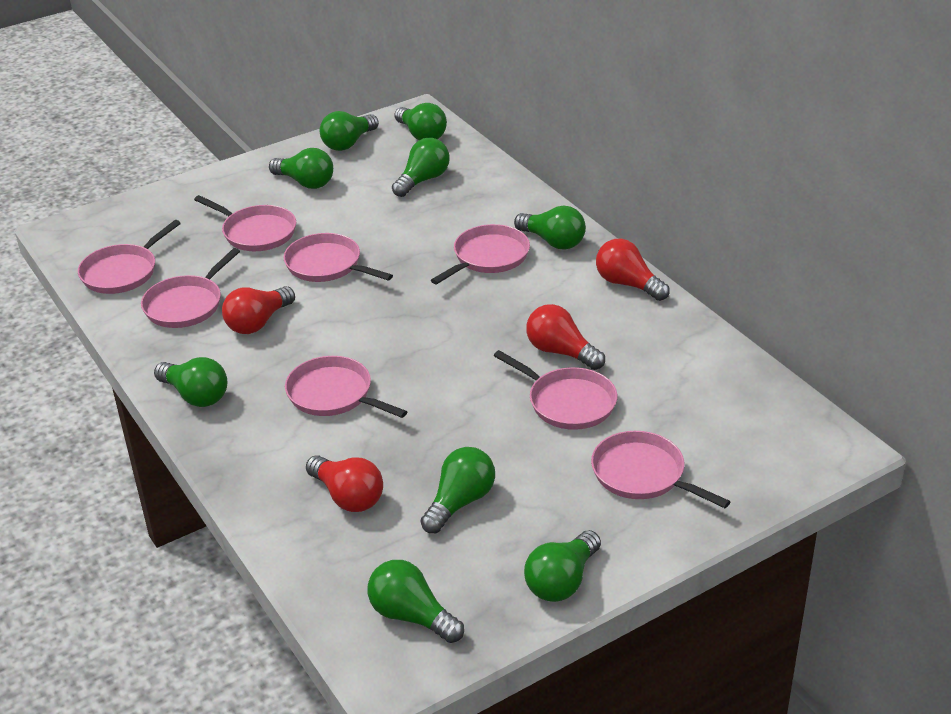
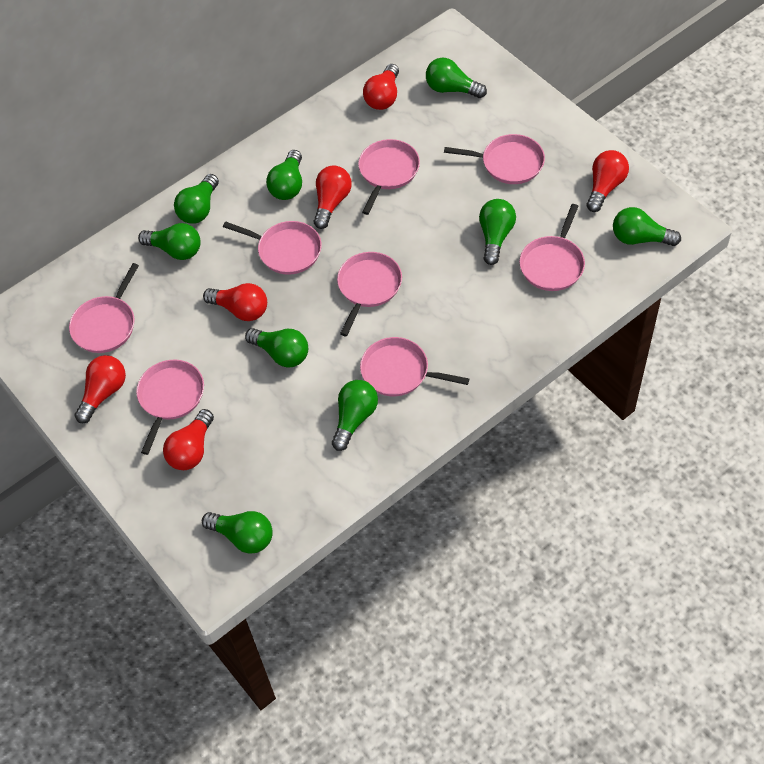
red light bulb: [222,286,295,334] [306,455,383,512] [526,304,605,370] [596,239,670,301] = 4 -> [75,355,126,423] [163,409,214,470] [203,283,267,321] [314,165,352,229] [363,64,399,110] [586,150,629,212] = 6

